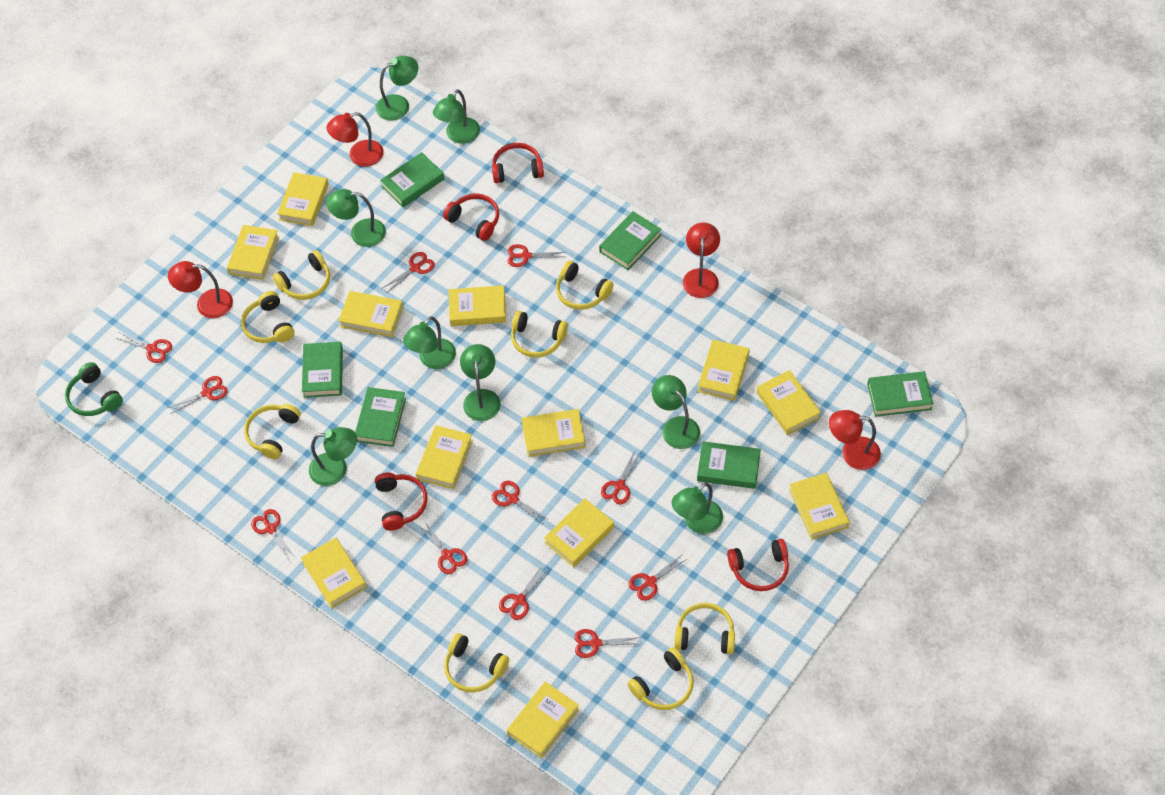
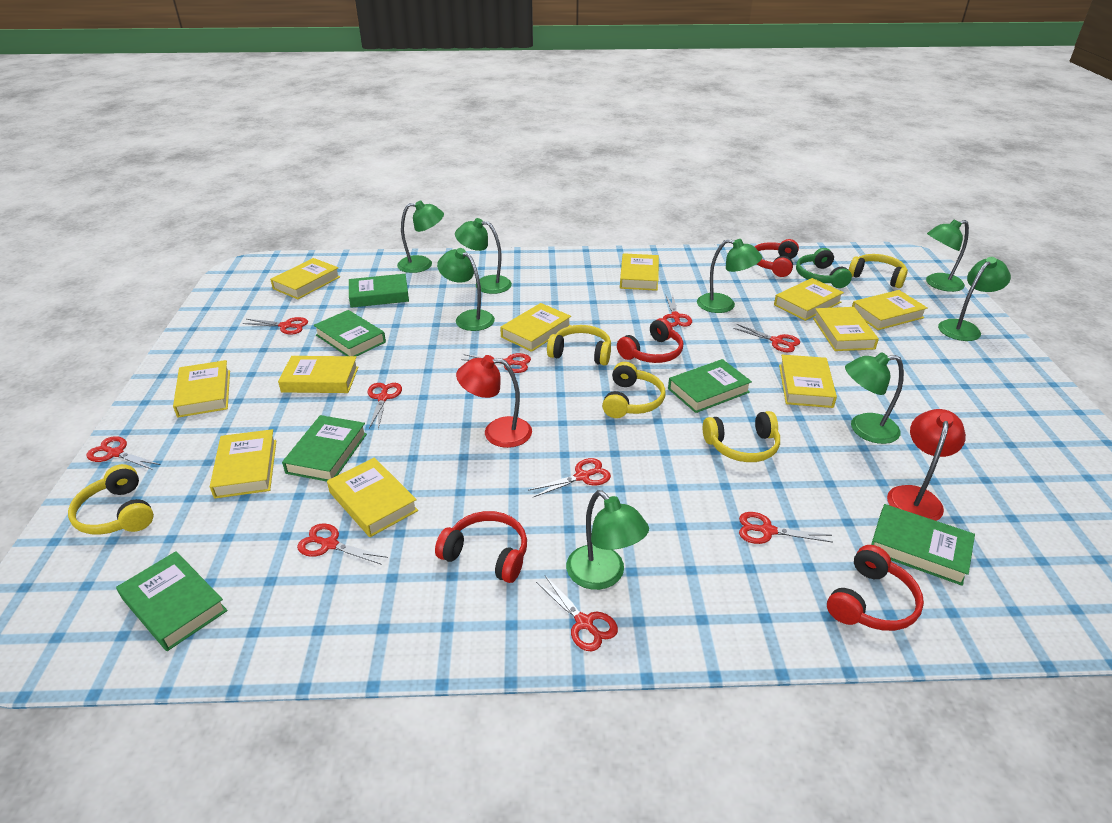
red lamp: [168,261,233,318] [327,112,384,167] [683,222,720,298] [829,410,881,470] = 4 -> [456,355,532,448] [887,409,966,521] = 2
red scissors: [116,332,172,363] [168,376,228,414] [251,509,296,562] [383,252,435,293] [419,522,468,574] [492,481,549,524] [499,564,547,620] [507,244,564,267] [574,629,641,658] [601,450,641,504] [628,555,687,601] = 11 -> [86,436,161,470] [243,317,308,335] [297,523,388,565] [368,383,402,429] [461,353,531,373] [528,458,611,498] [536,576,618,651] [663,295,692,327] [733,324,800,352] [739,512,833,544] = 10
yellow book: [227,225,279,280] [277,172,329,226] [301,537,367,608] [338,291,403,337] [416,425,473,489] [449,285,506,326] [507,682,579,758] [522,409,585,457] [544,498,614,567] [698,340,750,401] [757,370,821,435] [789,473,850,540] = 12 -> [173,360,230,418] [210,429,276,499] [270,258,340,299] [278,356,359,393] [327,458,418,537] [500,303,571,352] [620,253,659,291] [774,278,844,321] [779,355,837,408] [813,307,879,351] [852,290,928,330] = 11
yellow headphones: [241,291,294,343] [244,404,301,459] [273,250,330,300] [444,633,509,693] [511,311,568,358] [556,261,614,310] [627,647,694,710] [674,603,735,654] = 8 -> [68,464,154,535] [547,325,611,365] [602,362,665,418] [703,411,780,462] [849,254,908,288] = 5

